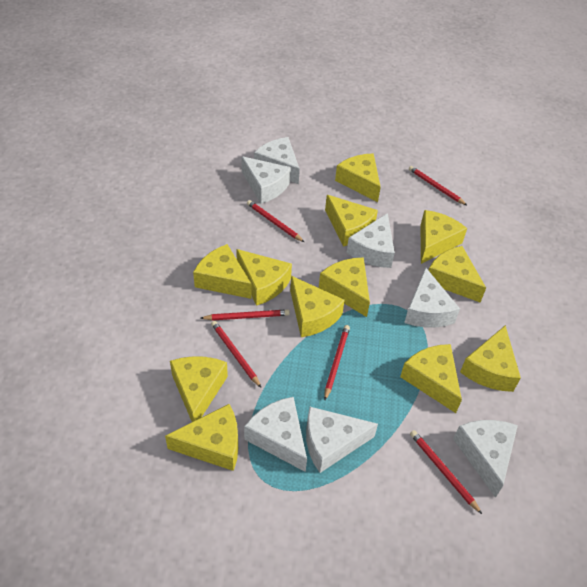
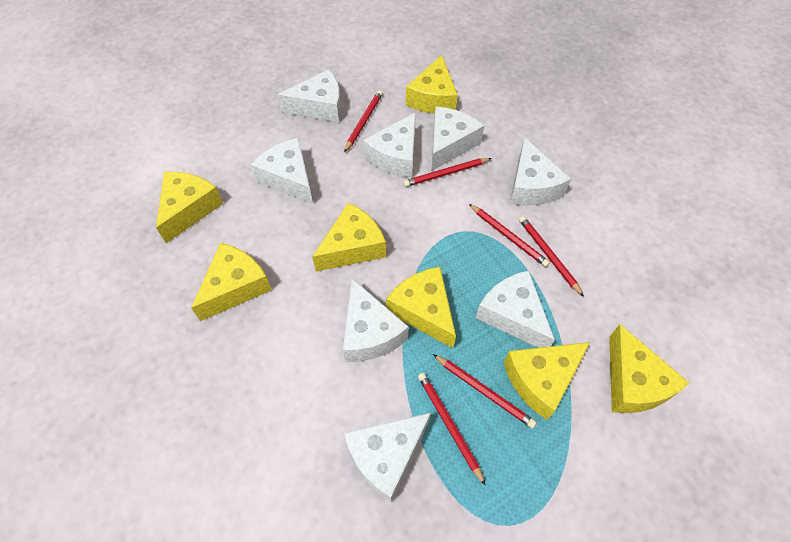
white cheese: [241,156,291,204] [244,397,307,472] [254,137,300,184] [306,407,378,473] [346,213,395,268] [404,268,460,328] [453,420,518,498] = 7 -> [251,138,313,204] [277,69,341,123] [343,278,409,362] [344,413,431,502] [363,112,416,177] [432,107,484,171] [476,270,555,348] [510,138,571,205] = 8
yellow cheese: [165,404,238,471] [170,356,228,422] [193,244,252,299] [236,249,292,306] [290,276,345,337] [319,257,370,317] [325,195,378,246] [335,154,381,202] [400,344,462,413] [420,210,467,264] [429,246,486,303] [460,325,521,392] = 12 -> [156,172,223,243] [191,243,272,321] [312,203,386,272] [386,267,456,348] [406,55,458,114] [504,342,590,420] [609,324,689,413] = 7

